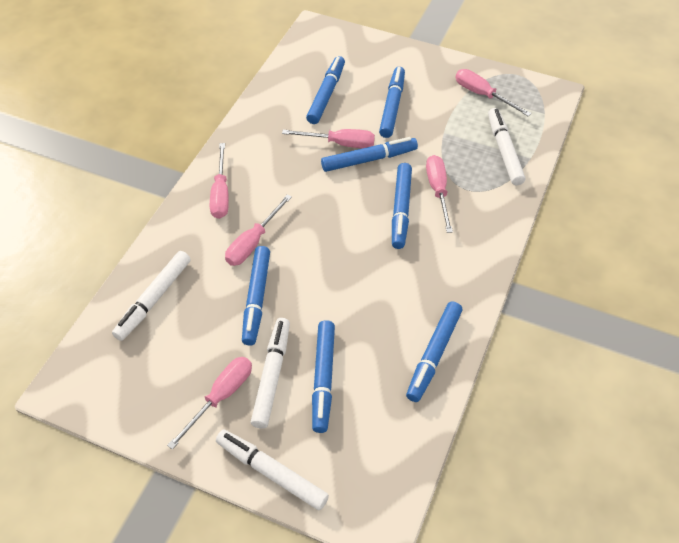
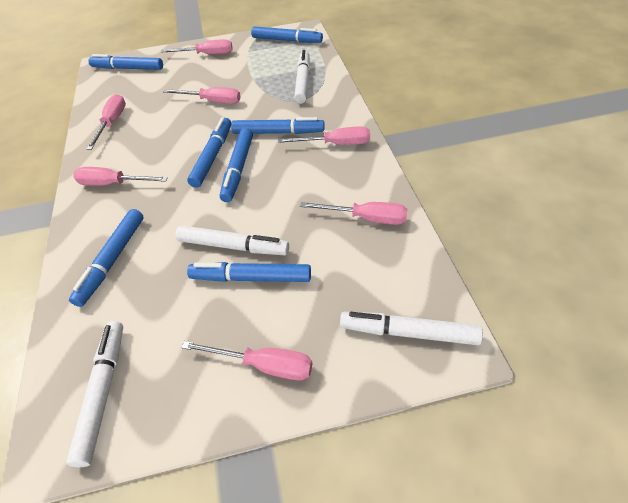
pink screwdriver: [167,357,252,450] [210,143,229,219] [225,194,292,266] [282,129,375,148] [426,155,453,233] [455,69,531,116] = 6 -> [73,167,168,186] [87,94,126,150] [161,39,232,54] [163,87,241,104] [181,341,312,380] [278,126,370,145] [300,202,407,225] = 7

